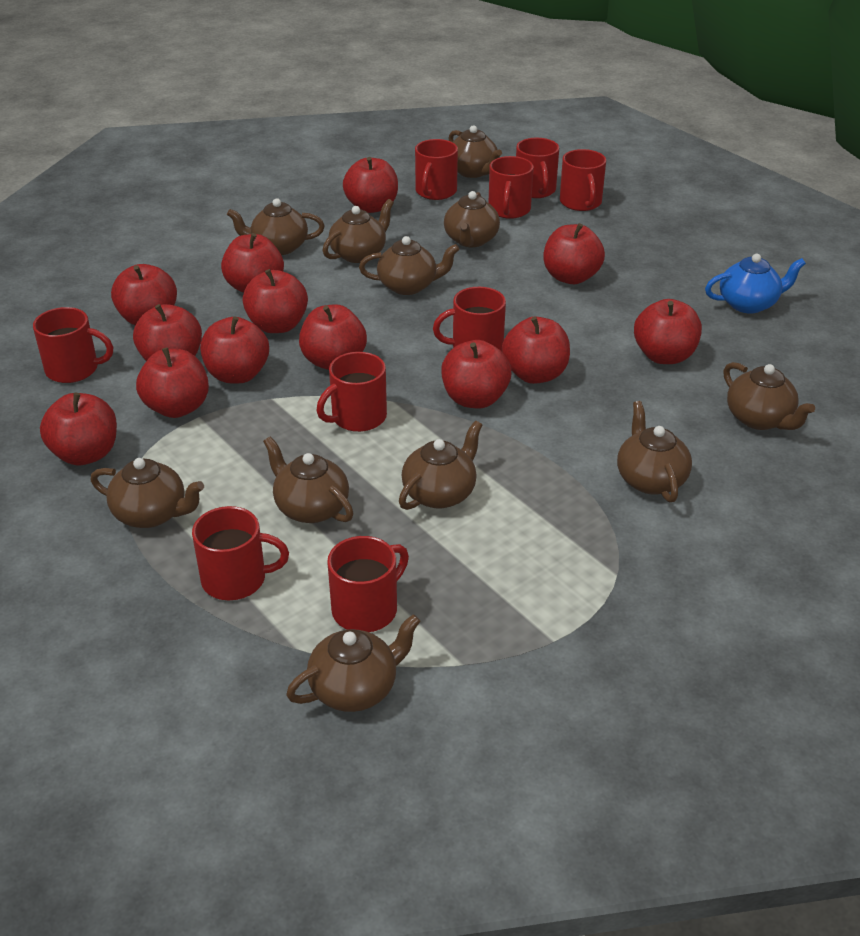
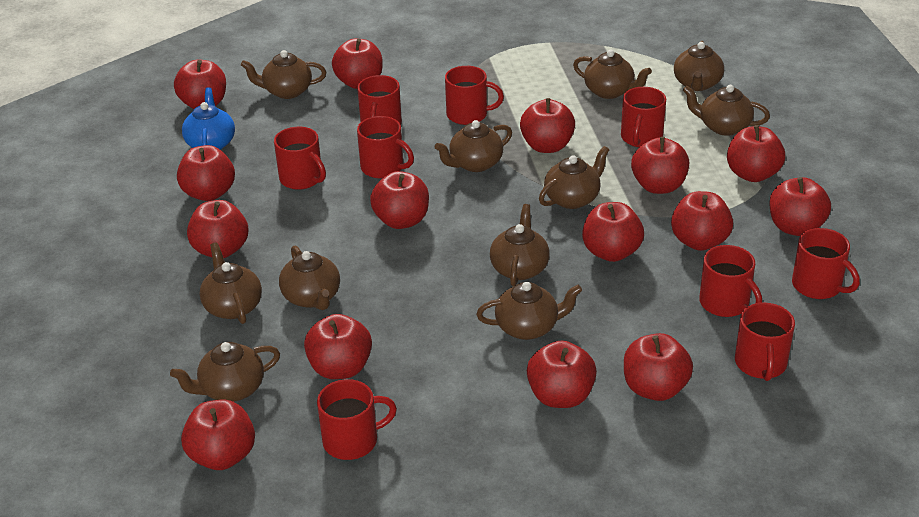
red apple: [40,393,117,465] [111,264,177,325] [133,304,202,361] [136,347,209,418] [200,316,269,383] [221,233,284,293] [243,269,308,333] [299,304,367,370] [343,157,398,213] [441,340,511,408] [502,317,570,384] [544,223,605,284] [634,299,702,364] = 13 -> [174,60,226,109] [177,145,235,201] [181,400,255,470] [187,200,248,258] [304,314,372,379] [332,39,383,89] [370,171,429,229] [520,98,575,153] [527,341,597,408] [582,202,644,262] [624,333,693,401] [631,137,689,194] [671,191,733,251] [727,125,785,182] [769,177,831,236] = 15

